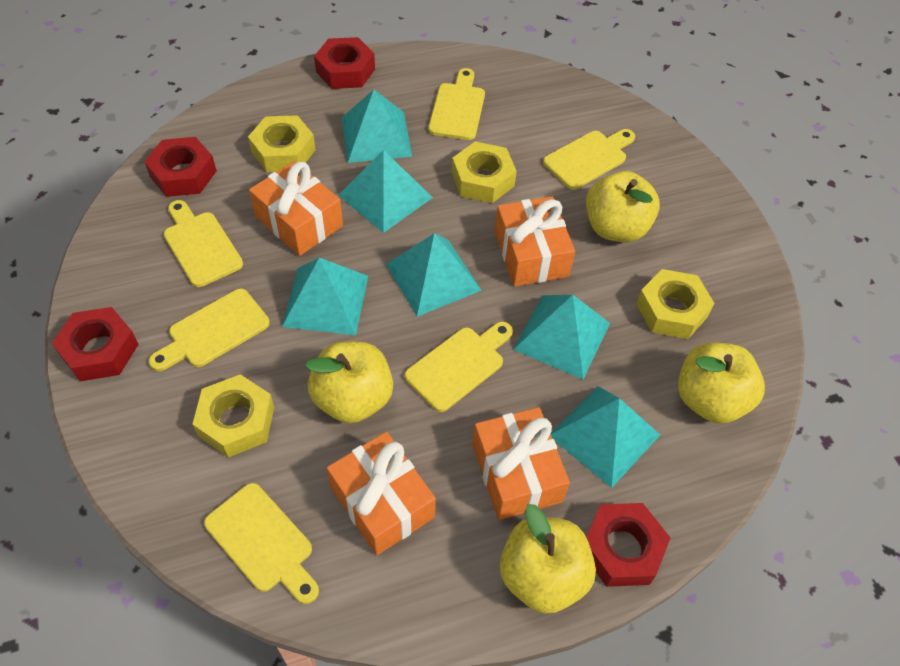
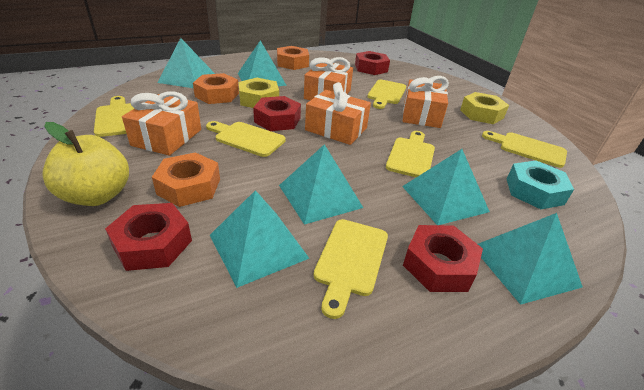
orange nut: none = 0 -> [152,152,220,207] [193,73,239,104] [277,46,309,70] = 3
turquoise nut: none = 0 -> [507,160,574,209] = 1
yellow apple: [305,341,393,423] [500,504,596,614] [586,171,660,242] [678,342,765,424] = 4 -> [42,122,129,206] = 1
yellow nut: [193,374,274,457] [248,115,316,172] [452,141,517,203] [637,269,715,339] = 4 -> [238,78,279,108] [460,92,509,124] = 2

